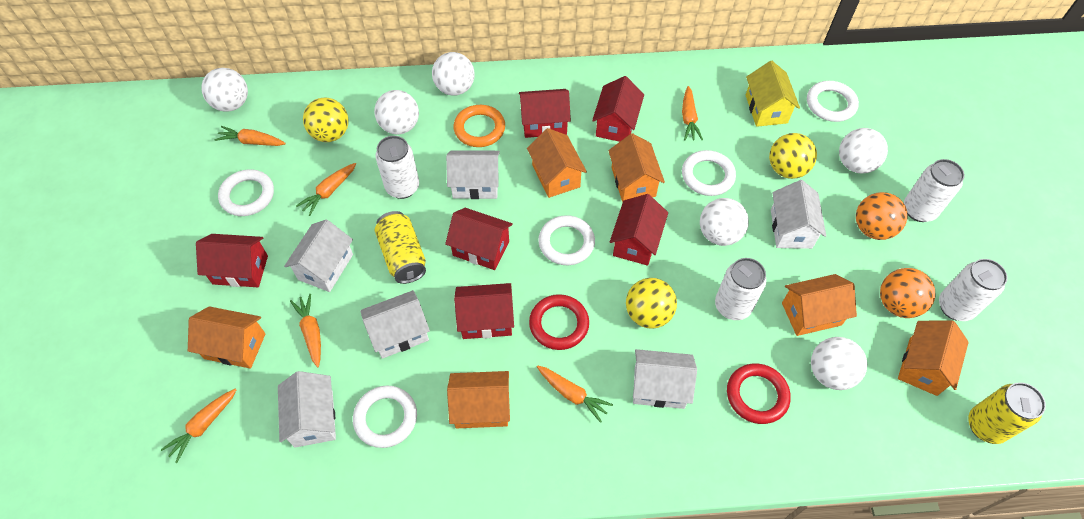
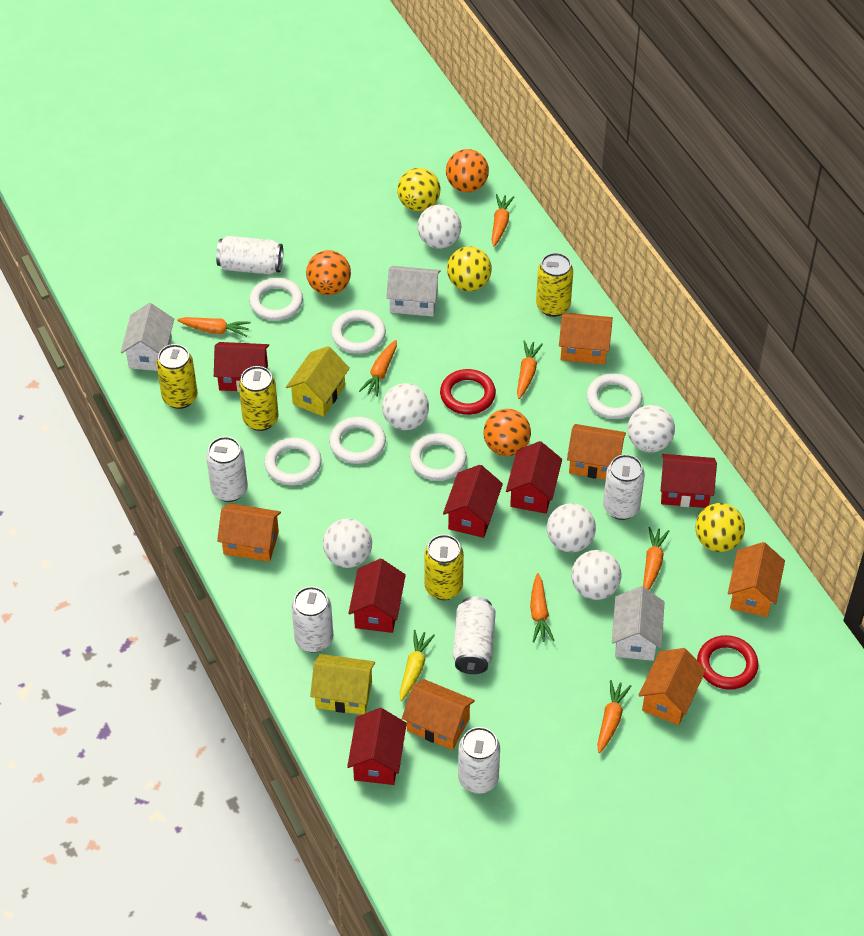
orange ball: [856,192,907,240] [880,268,936,318] = 2 -> [306,250,351,295] [446,149,489,192] [484,409,531,456] = 3
orange carrot: [161,389,236,463] [215,126,286,146] [290,294,321,368] [296,163,356,216] [537,366,613,423] [682,86,703,140] = 6 -> [177,317,251,337] [359,340,397,397] [492,194,514,247] [517,340,543,399] [530,573,555,642] [597,680,631,753] [643,527,669,590] = 7
orange ring: [453,105,505,147] = 1 -> none = 0
white can: [376,136,419,199] [715,258,766,320] [904,159,965,222] [939,259,1008,321] = 4 -> [206,437,248,502] [216,236,283,274] [291,587,333,653] [453,596,496,674] [458,727,500,794] [603,454,645,520] = 6
white house: [278,371,336,448] [284,219,353,292] [360,290,430,359] [446,150,500,199] [633,349,697,409] [771,180,826,249] = 6 -> [121,303,174,371] [386,266,441,317] [612,586,665,661] = 3
white ring: [218,169,274,216] [353,385,417,448] [538,215,595,265] [682,150,736,196] [807,81,859,122] = 5 -> [249,278,303,321] [264,438,322,485] [329,417,386,464] [331,310,386,354] [410,433,467,481] [587,373,642,419] = 6
yellow can: [375,211,426,284] [968,382,1046,444] = 2 -> [156,344,197,409] [239,366,278,431] [424,534,464,600] [536,253,573,317] = 4
yellow carrot: none = 0 -> [400,630,435,701] = 1
yellow house: [746,61,800,127] = 1 -> [286,346,350,417] [310,654,375,715] = 2

